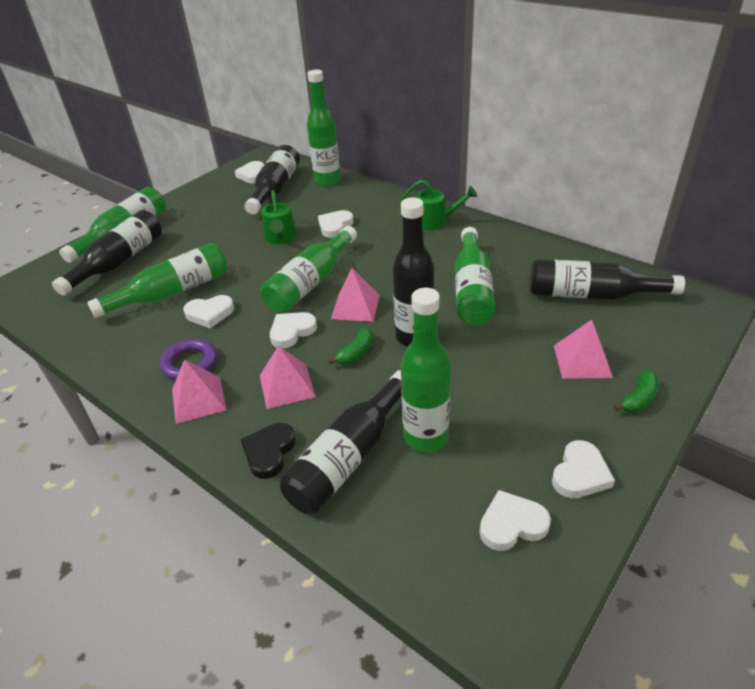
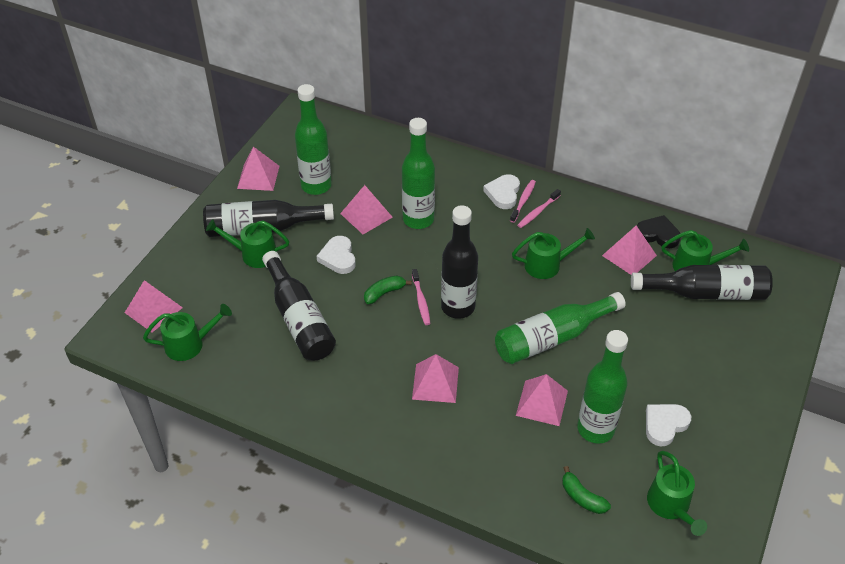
black bottle: [52,210,162,296] [245,145,300,215] [280,370,401,514] [392,198,434,346] [530,259,685,300] = 5 -> [203,200,334,237] [262,251,336,360] [441,205,478,319] [631,265,773,300] = 4
green bottle: [59,187,166,263] [87,243,227,318] [261,226,357,313] [307,70,341,186] [401,288,451,452] [455,227,496,325] = 6 -> [295,84,332,195] [402,118,435,229] [495,292,626,364] [577,330,628,444] = 4
green watering can: [261,190,297,244] [400,180,477,230] = 2 -> [143,304,232,361] [206,219,289,268] [512,228,595,279] [647,451,707,536] [661,230,749,271] = 5
pink pyramid: [172,360,227,424] [260,346,316,409] [331,268,380,322] [554,320,613,379] = 4 -> [125,280,183,332] [237,147,279,191] [340,185,393,234] [412,354,459,403] [516,374,568,426] [602,225,657,275] = 6
pink toothbrush: none = 0 -> [412,269,430,325] [510,180,536,223] [517,189,561,228] = 3
purple ring: [160,339,217,380] = 1 -> none = 0
white heart: [183,295,234,328] [235,161,264,184] [270,312,317,349] [318,210,354,238] [480,490,551,551] [552,440,615,498] = 6 -> [317,236,356,274] [483,174,520,209] [646,404,691,446] = 3

